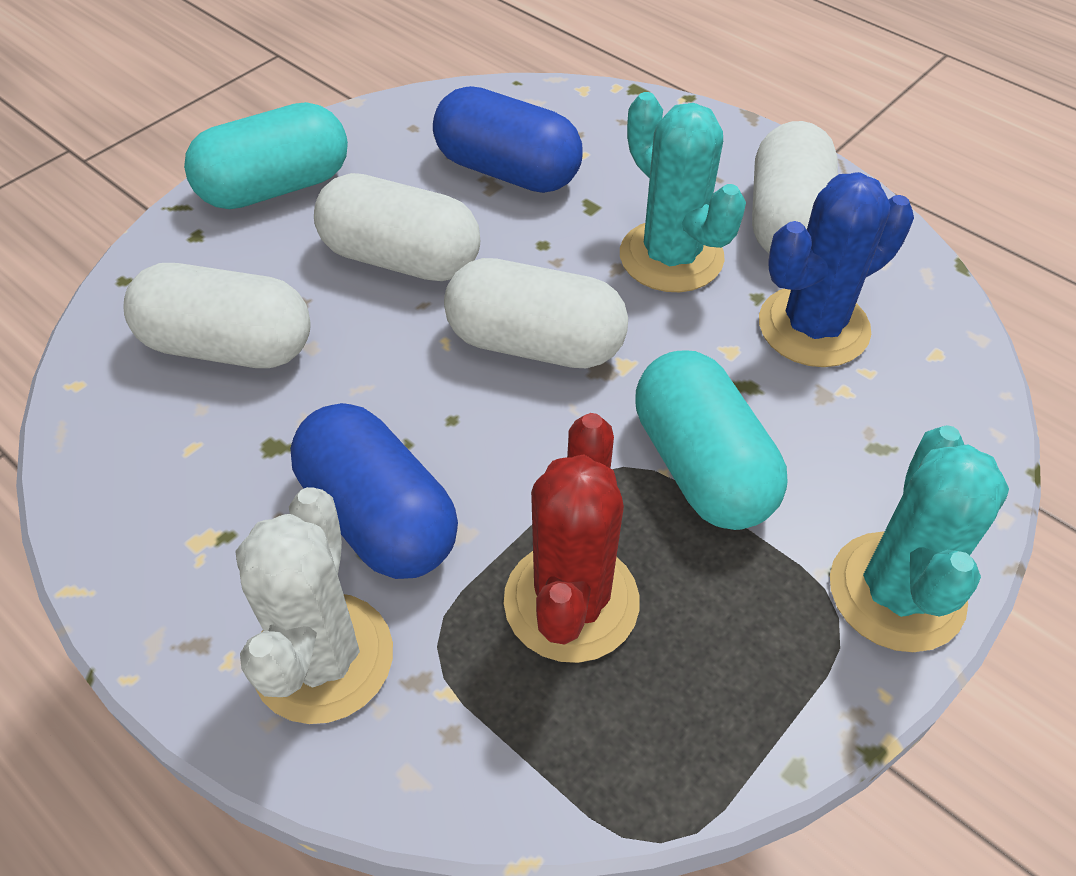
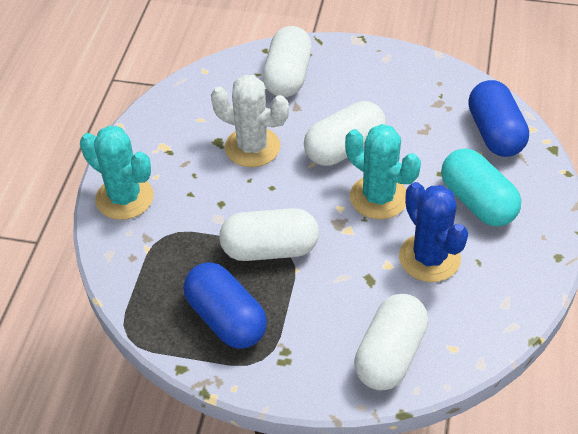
red cactus: [504,413,639,663] = 1 -> none = 0
turquoise capsule: [184,102,348,209] [635,350,788,530] = 2 -> [441,148,521,227] = 1

